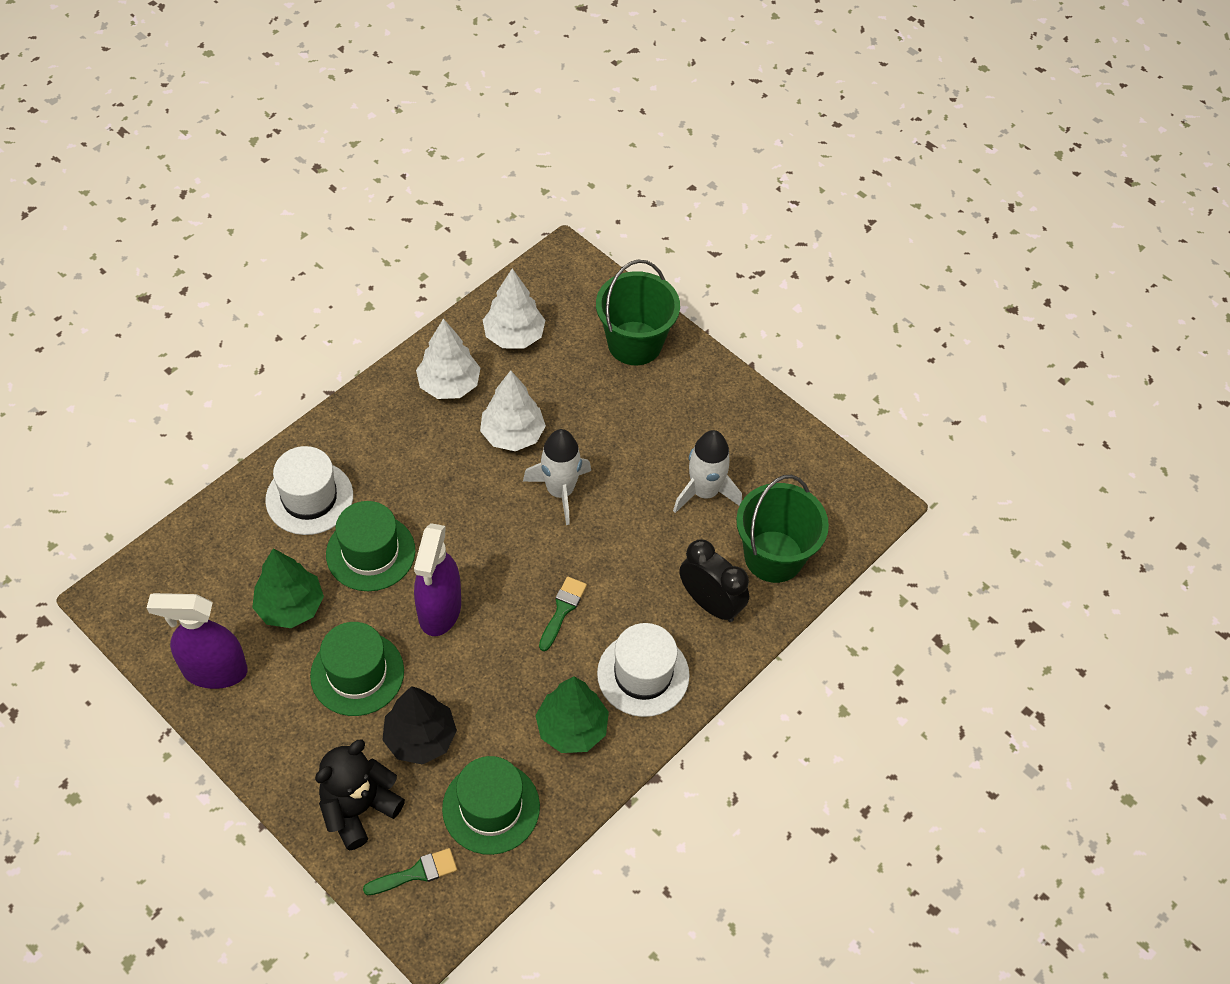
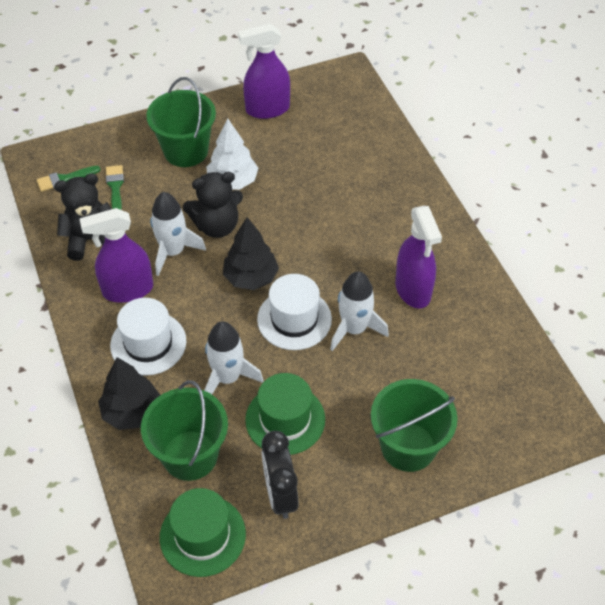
black teddy bear: [315,740,405,851] = 1 -> [54,173,112,261] [183,172,243,238] = 2
black tree: [382,686,457,765] = 1 -> [98,357,160,430] [223,217,279,290] = 2
green bucket: [596,260,680,365] [736,475,829,583] = 2 -> [141,380,228,481] [146,77,216,167] [371,379,458,472] = 3
green hat: [310,622,404,716] [326,501,415,591] [442,756,540,855] = 3 -> [160,488,246,577] [245,373,325,455] = 2
green tree: [252,548,324,628] [535,676,609,753] = 2 -> none = 0
purple spray bottle: [147,593,248,689] [414,523,461,636] = 2 -> [80,208,153,303] [238,24,290,119] [395,206,442,309] = 3
white rocket: [523,429,591,525] [673,430,742,513] = 2 -> [150,192,206,276] [204,321,263,394] [330,271,389,351] = 3
white tree: [416,318,480,399] [480,370,546,451] [483,268,545,348] = 3 -> [206,119,258,190] = 1

